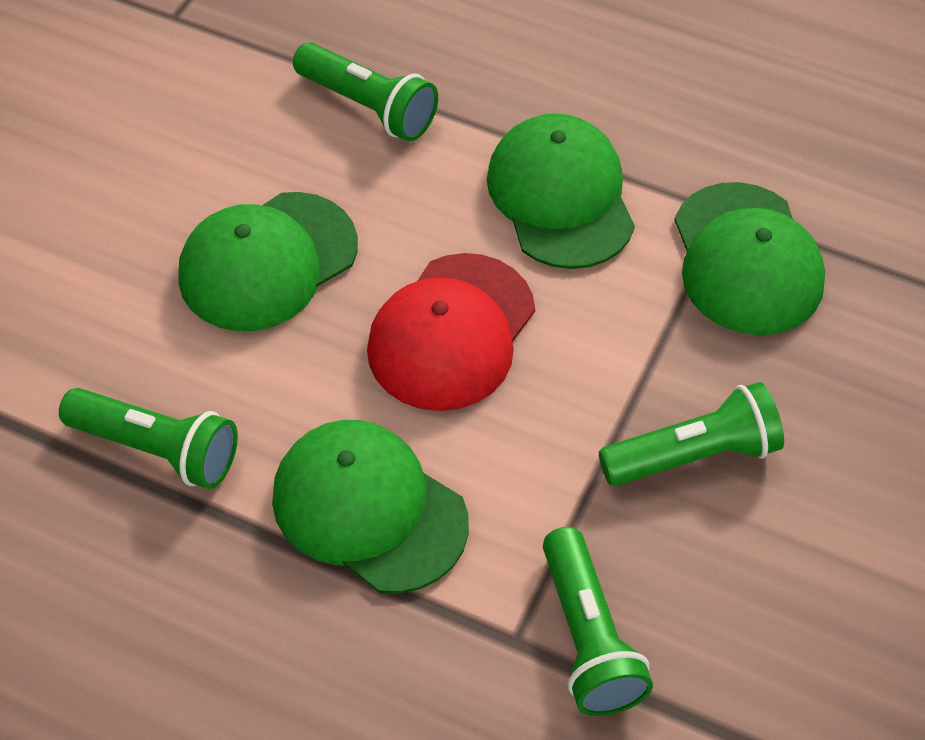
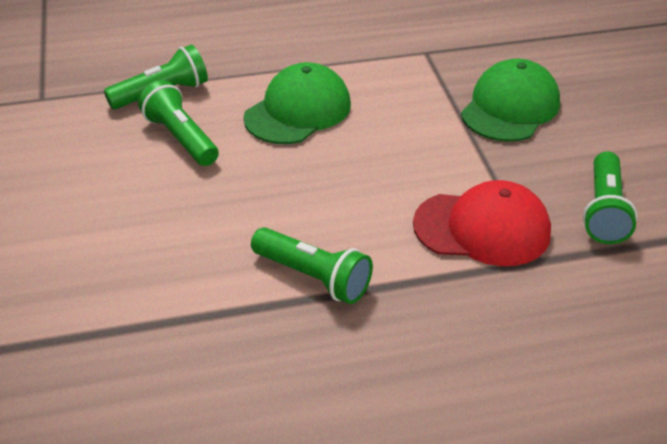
green cap: [178,192,358,331] [272,420,469,594] [487,113,635,269] [674,182,825,335] = 4 -> [243,62,351,144] [461,59,560,142] = 2

